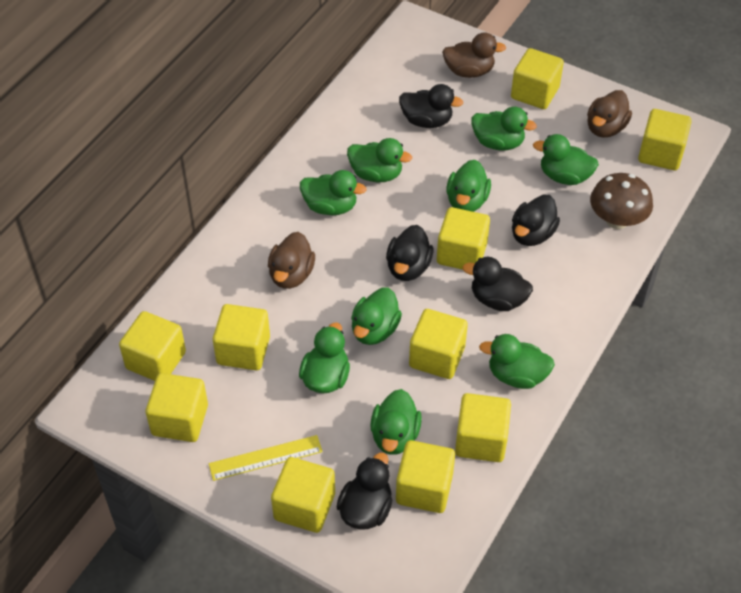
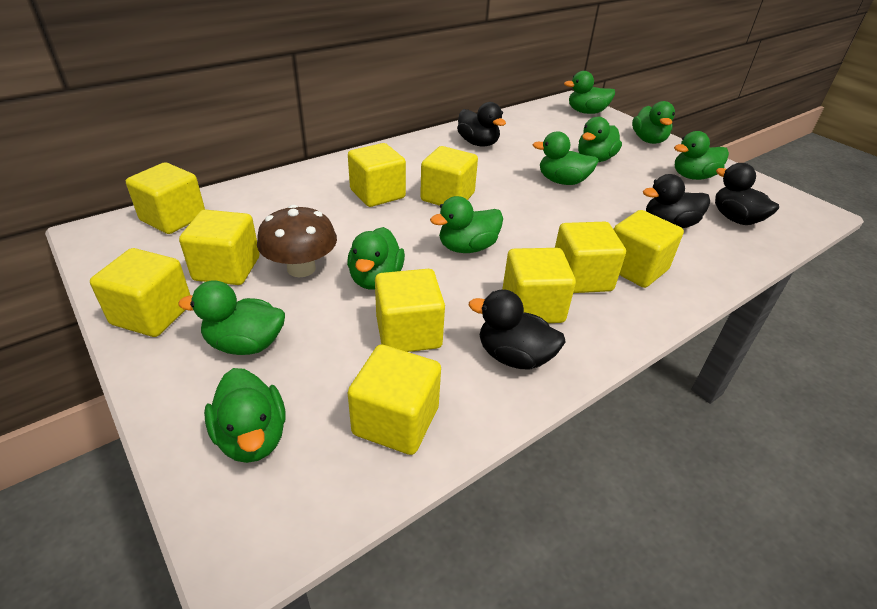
black duck: [337,453,392,529] [386,225,433,281] [399,84,463,128] [463,257,533,311] [512,195,560,246] = 5 -> [457,102,506,147] [469,289,565,370] [643,174,710,228] [715,163,779,225] = 4
brown duck: [268,232,315,289] [442,32,506,78] [587,90,632,138] = 3 -> none = 0
yellow ruler: [209,435,323,481] = 1 -> none = 0

